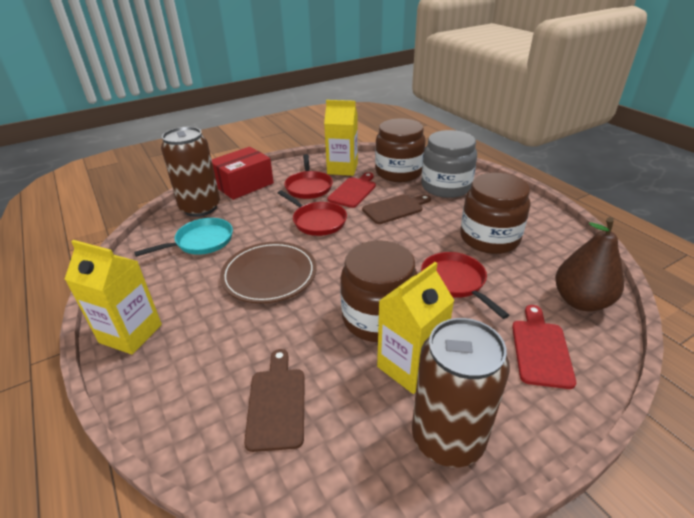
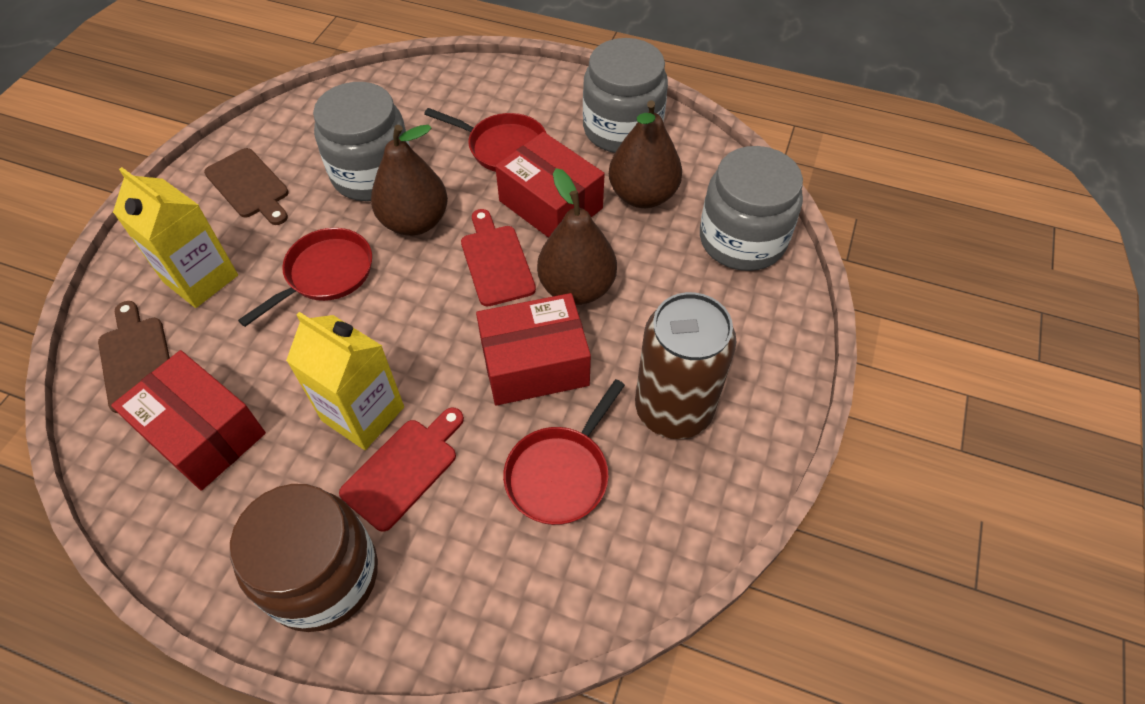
brown can: [161,127,220,217] [412,318,510,467] = 2 -> [635,292,737,439] = 1
brown jar: [340,240,417,342] [375,118,425,182] [460,173,530,254] = 3 -> [230,484,378,632] = 1
brown pear: [555,217,624,311] = 1 -> [371,125,448,236] [537,168,617,305] [609,101,682,208] = 3
brown plate: [220,242,317,303] = 1 -> none = 0
grey jar: [421,130,477,198] = 1 -> [313,82,410,201] [583,38,668,153] [700,146,803,271] = 3
red box: [212,147,274,200] = 1 -> [111,350,266,491] [476,293,591,406] [495,132,605,238] = 3
turquoise pan: [134,218,233,257] = 1 -> none = 0
yellow carton: [65,240,162,355] [324,100,358,176] [377,262,455,394] = 3 -> [113,167,238,308] [286,312,404,450] = 2

